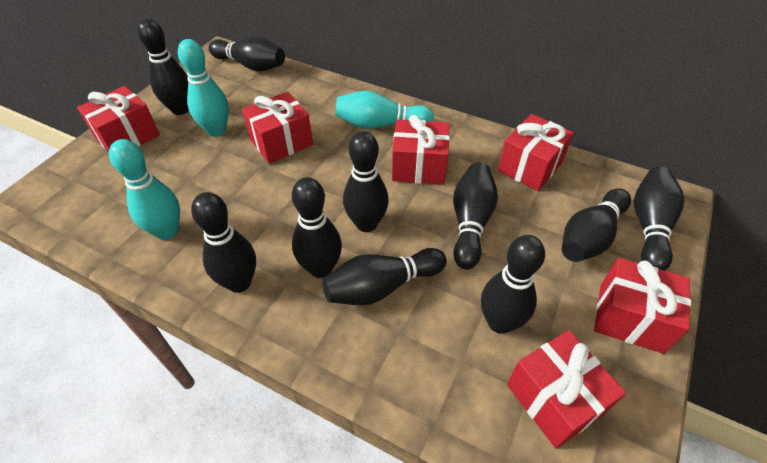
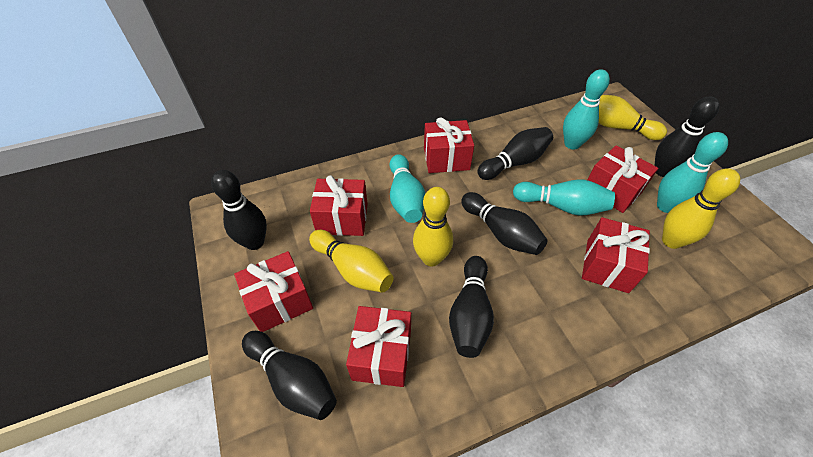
black bowling pin: [138,19,189,115] [191,192,256,293] [209,37,285,71] [292,177,342,278] [322,248,447,305] [343,131,389,232] [453,162,498,270] [481,235,545,334] [562,188,631,262] [634,167,684,271] = 10 -> [211,170,267,250] [242,331,337,420] [449,256,494,358] [461,192,548,255] [478,127,553,180] [655,96,720,177] = 6
turquoise bowling pin: [109,139,180,240] [178,39,229,137] [335,91,434,129] = 3 -> [390,154,426,223] [513,180,615,216] [563,69,610,150] [657,132,728,213] = 4
yellow bowling pin: none = 0 -> [309,230,394,293] [413,187,453,266] [599,95,667,140] [662,168,740,249] = 4

